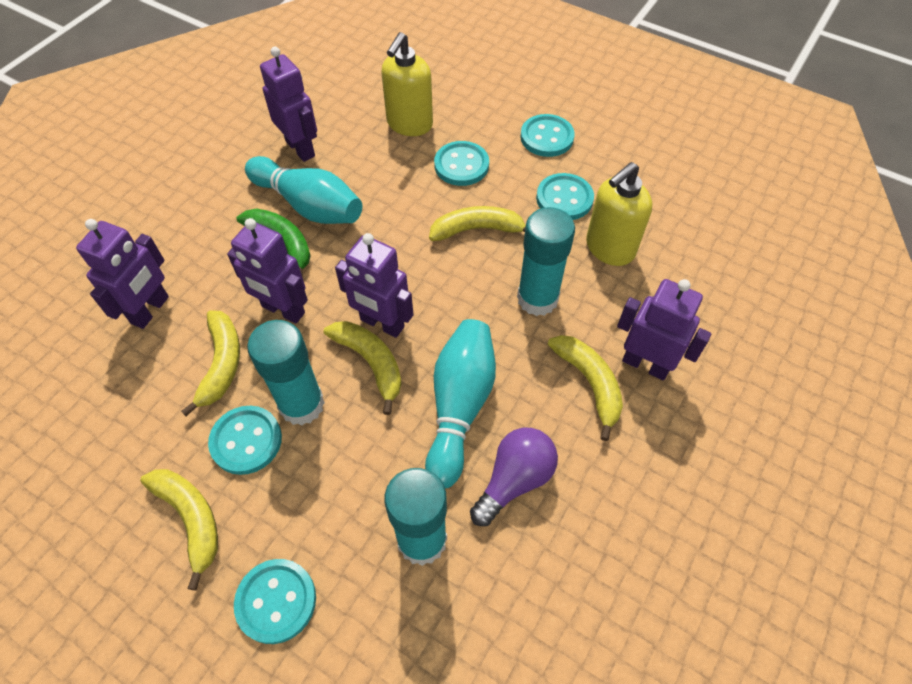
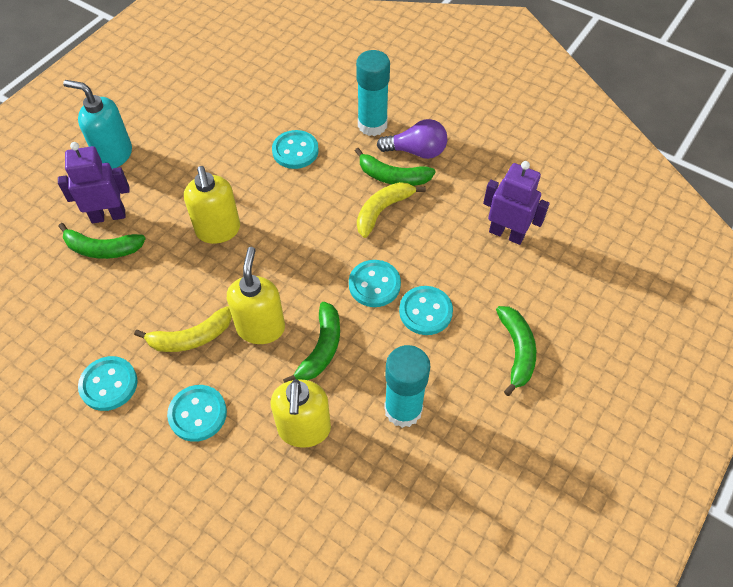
green banana: [237,208,311,275] = 1 -> [58,223,146,259] [283,302,340,383] [355,148,436,186] [496,306,536,396] = 4
purple robot: [76,219,169,329] [227,218,308,324] [260,47,317,162] [335,233,414,338] [617,279,711,380] = 5 -> [58,142,130,223] [483,161,550,245] = 2
turquoise bowling pin: [245,156,362,224] [425,319,496,489] = 2 -> none = 0
turquoise glue stick: [247,320,325,426] [384,468,447,566] [517,207,575,316] = 3 -> [356,50,390,136] [384,345,431,428] = 2
turquoise soap dispenser: none = 0 -> [63,80,132,169] = 1
yellow banana: [140,469,218,591] [181,310,240,416] [324,321,402,415] [429,206,526,241] [548,335,623,441] = 5 -> [134,306,232,352] [357,182,426,238] = 2
yellow soap dispenser: [381,32,433,136] [586,162,652,266] = 2 -> [184,166,240,244] [227,247,285,344] [271,379,331,448] = 3

